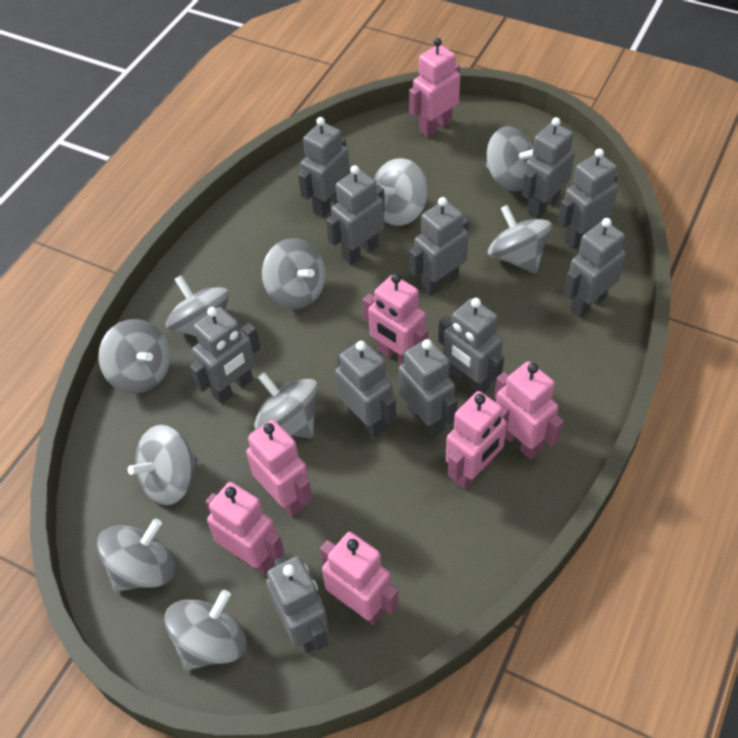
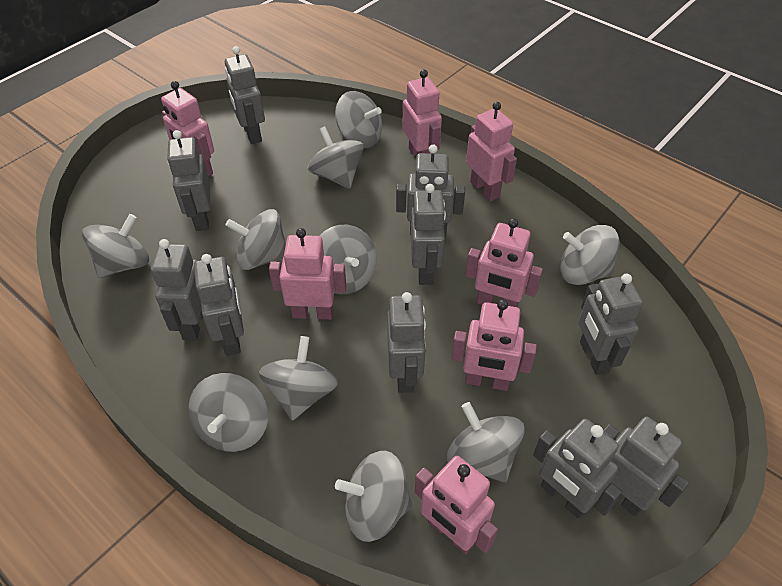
grey robot: [190,307,260,404] [266,555,329,653] [298,117,350,217] [326,165,385,265] [335,340,396,438] [398,339,458,437] [410,197,469,296] [438,298,504,394] [522,117,575,218] [558,148,619,249] [564,218,626,318] = 11 -> [151,239,203,340] [167,130,210,231] [194,254,244,356] [225,46,265,144] [387,292,426,393] [396,145,465,237] [410,184,446,285] [533,419,622,519] [578,273,643,375] [603,417,689,516] = 10

